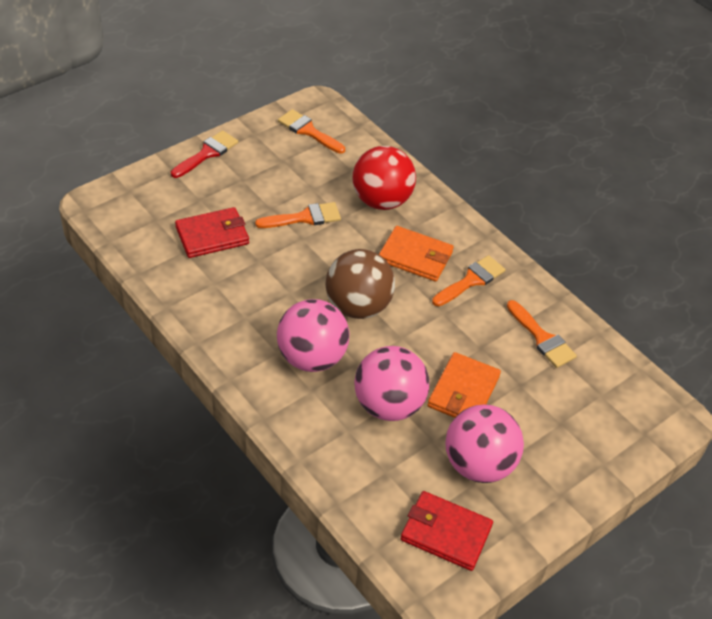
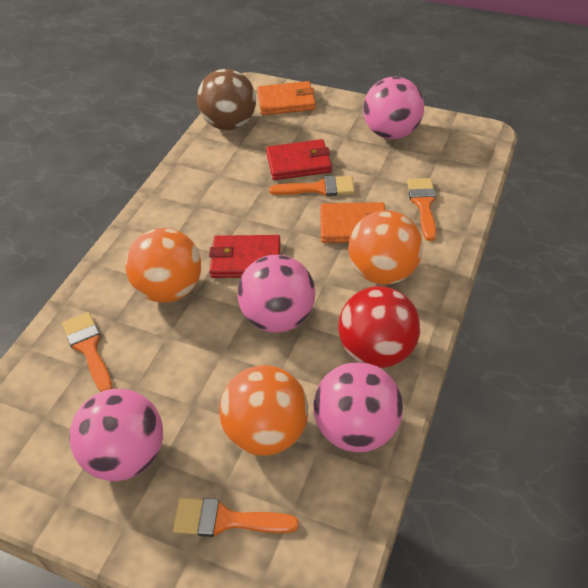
orange ball: none = 0 -> [125,228,201,303] [219,365,308,456] [348,210,423,285] = 3
pink ball: [277,299,349,372] [354,346,429,421] [445,404,524,483] = 3 -> [69,389,163,481] [237,255,315,333] [313,362,403,452] [363,77,424,139] = 4
red brush: [171,130,238,178] = 1 -> none = 0

